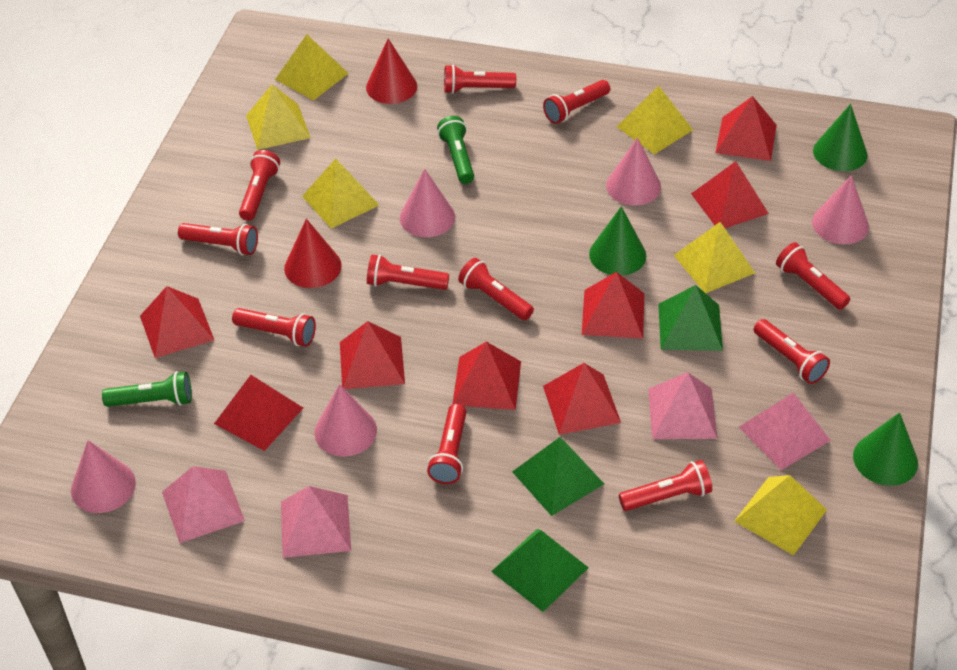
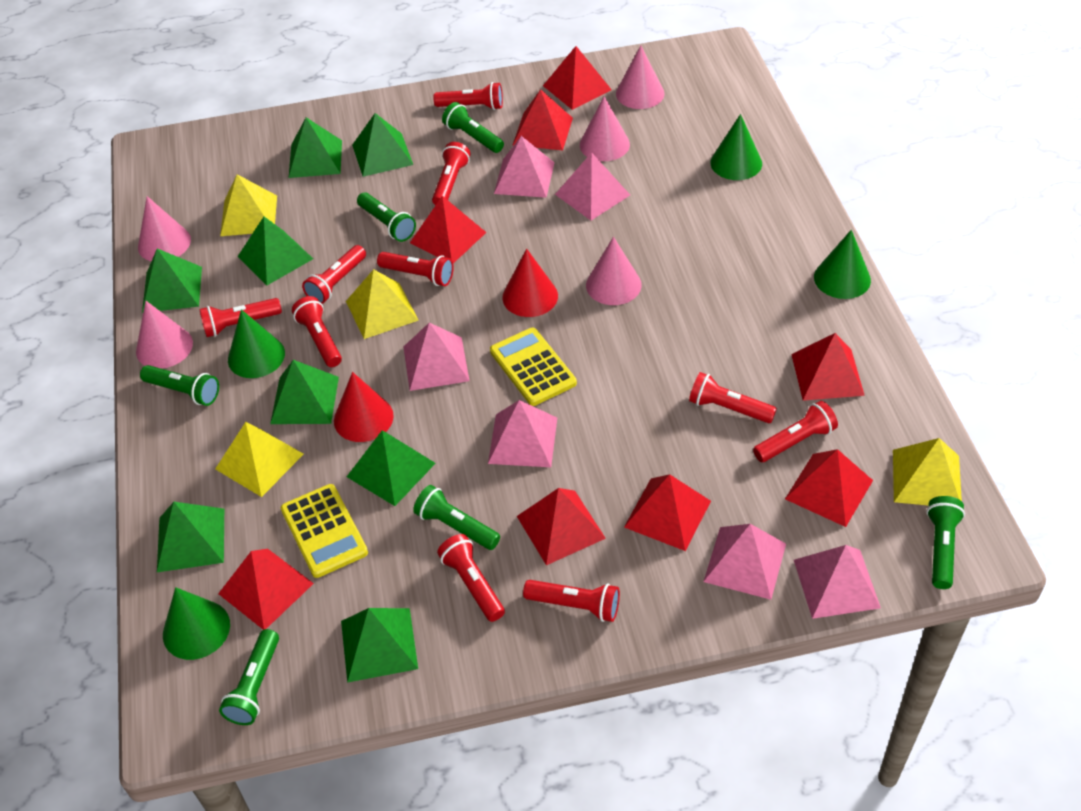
green cone: [589,206,646,276] [813,104,867,171] [853,412,918,486] = 3 -> [163,587,230,660] [228,309,285,378] [710,114,762,180] [814,230,871,299] = 4
green flashlight: [102,371,192,407] [437,116,474,184] = 2 -> [140,365,219,406] [219,629,279,725] [357,193,416,242] [413,485,500,550] [442,102,504,153] [926,496,965,589] = 6
green pyramid: [491,529,589,612] [512,437,604,516] [658,285,723,351] = 3 -> [142,249,202,313] [157,502,224,572] [238,217,313,285] [270,360,339,424] [289,117,342,178] [341,608,418,683] [347,430,436,506] [352,113,413,177] = 8
pink pyramid: [162,466,245,543] [281,486,351,558] [648,372,717,439] [739,392,831,470] = 4 -> [403,323,470,391] [488,400,557,467] [494,136,554,198] [555,152,630,220] [703,524,786,600] [794,545,881,619] = 6
red flashlight: [178,223,258,255] [232,308,316,347] [239,150,280,221] [367,255,449,290] [427,404,467,484] [444,65,516,94] [458,258,534,320] [543,80,610,124] [619,460,712,511] [754,319,830,384] [776,242,850,310] = 11 -> [199,298,282,337] [292,296,342,367] [302,245,366,304] [377,252,453,286] [432,142,470,206] [433,82,503,110] [437,534,505,622] [523,580,620,622] [689,372,777,423] [753,401,838,462] = 10
yellow calculator: none = 0 -> [281,484,368,578] [490,328,577,406] = 2
yellow pyramid: [246,85,311,150] [275,34,349,101] [302,159,379,229] [617,86,693,154] [674,222,755,293] [734,475,827,556] = 6 -> [215,422,304,497] [220,174,277,236] [346,269,419,339] [893,438,962,505] = 4

